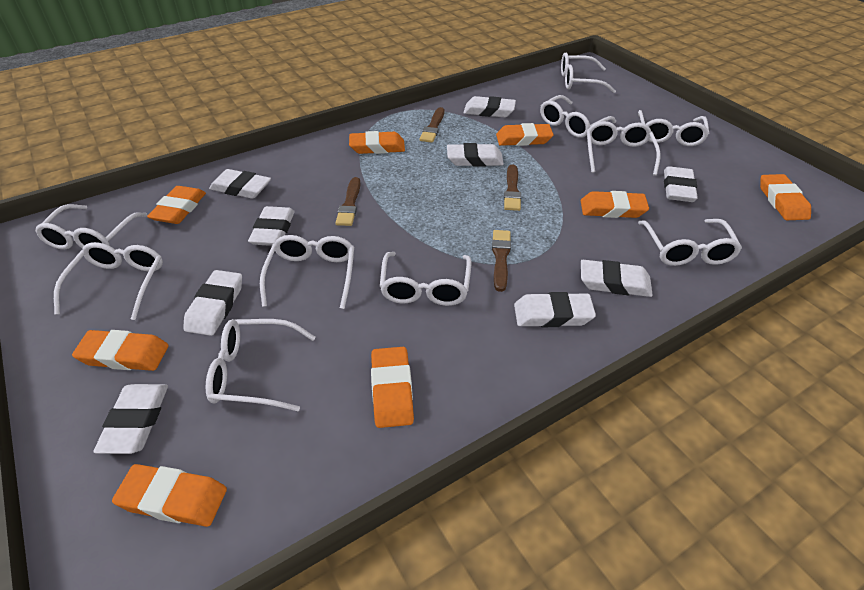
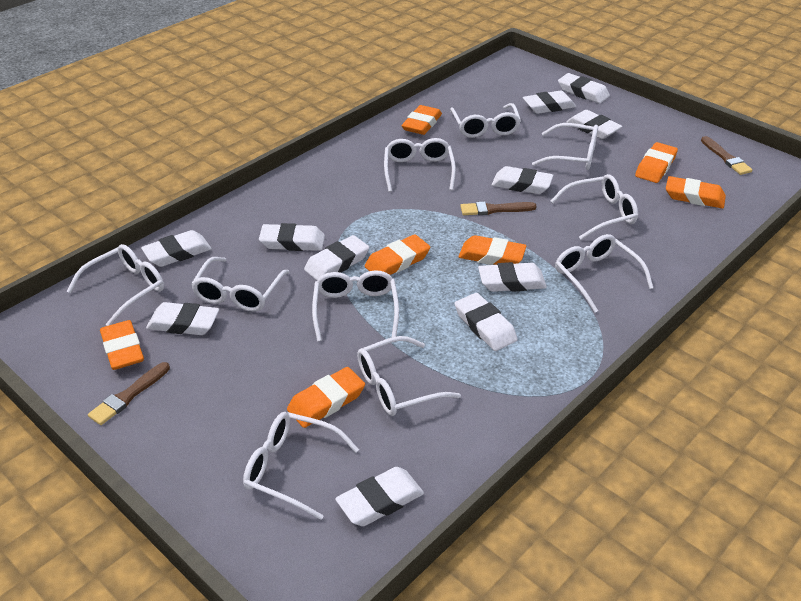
brown brush: [335,177,360,226] [420,107,445,143] [492,230,511,292] [504,164,521,211] = 4 -> [88,362,170,425] [460,201,537,215] [701,136,753,175] = 3
orange eraser: [72,330,169,371] [112,464,227,527] [147,186,206,224] [349,131,405,154] [371,347,414,428] [496,123,554,146] [581,191,649,218] [760,174,811,220] = 8 -> [100,320,144,370] [287,367,365,428] [365,234,430,275] [402,105,442,135] [459,235,526,265] [635,142,678,183] [666,176,726,208] = 7
white eraser: [94,384,168,454] [183,270,242,336] [209,169,271,199] [248,206,295,246] [447,143,504,167] [464,96,516,117] [514,292,596,327] [581,260,653,297] [664,166,698,202] = 9 -> [141,230,212,267] [146,302,219,335] [259,223,325,251] [304,235,369,280] [335,467,424,526] [455,293,518,351] [478,262,547,292] [492,166,553,194] [523,90,576,114] [558,73,610,103] [567,110,622,139] = 11

